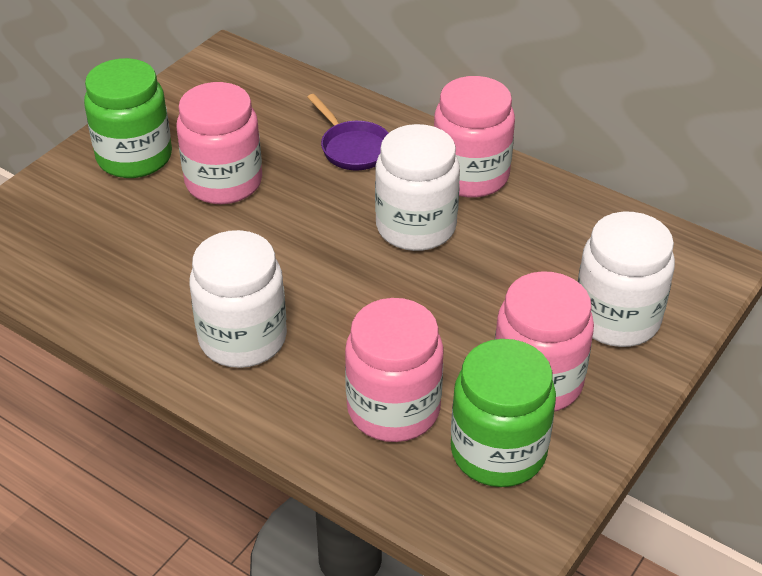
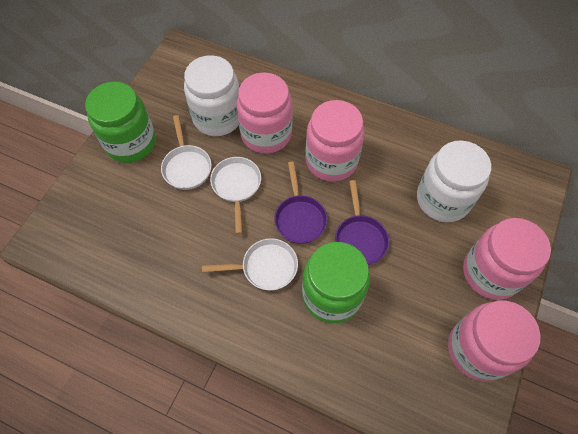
purple pan: [307,94,388,170] = 1 -> [274,162,327,244] [335,180,389,265] = 2
white jar: [190,230,287,368] [375,124,460,251] [578,212,675,347] = 3 -> [184,55,239,136] [417,140,491,222] = 2
white pan: none = 0 -> [161,115,212,190] [202,238,298,291] [210,157,261,234] = 3

